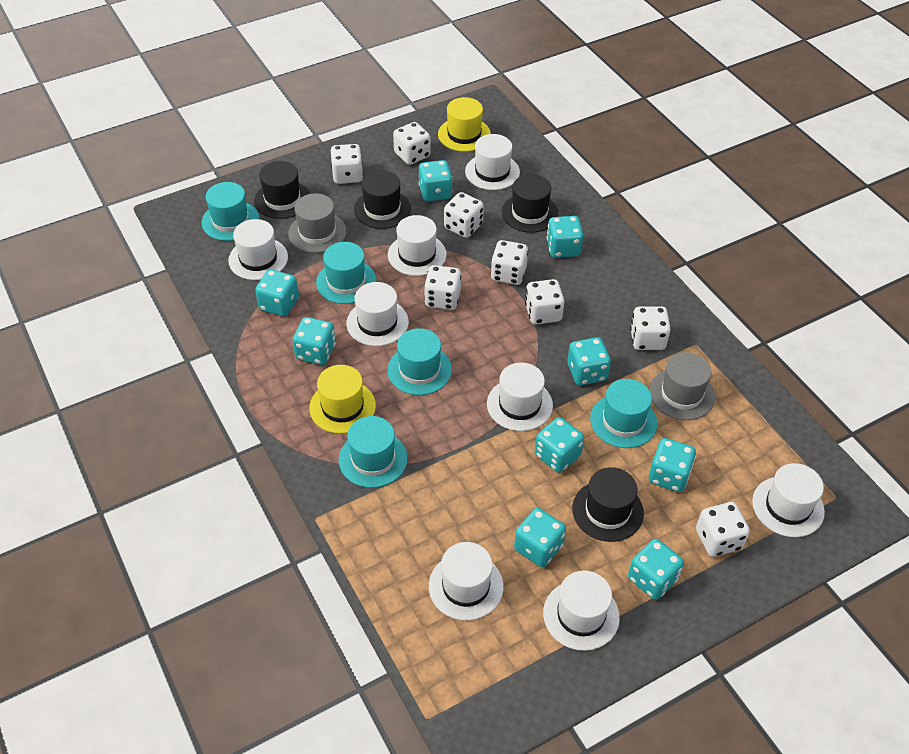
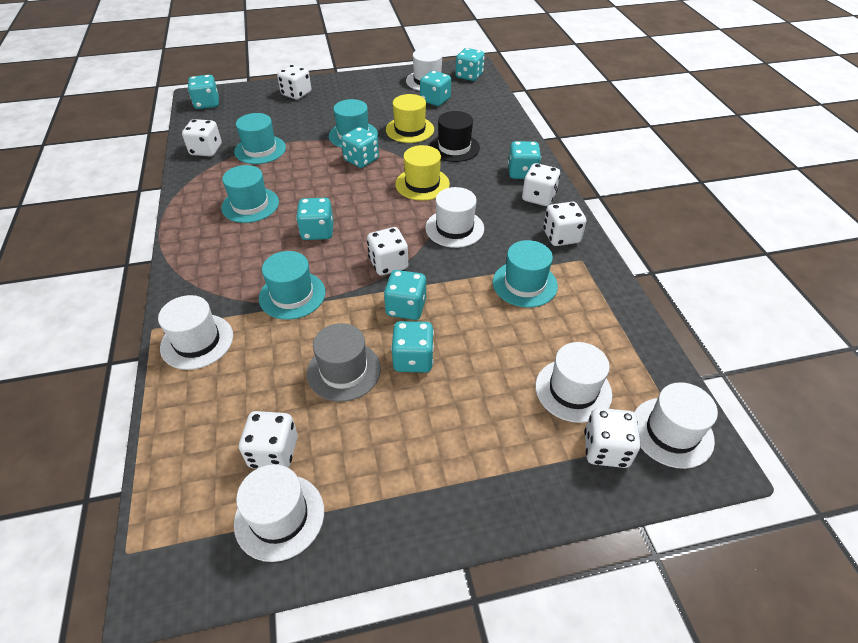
black hat: [254,161,310,219] [354,171,411,229] [501,174,558,233] [572,467,644,542] = 4 -> [430,111,480,162] = 1
grey hat: [288,193,346,253] [649,352,715,420] = 2 -> [307,323,381,402] = 1
turquoise dice: [255,269,299,317] [293,317,336,365] [419,160,453,201] [514,508,566,567] [535,417,584,473] [547,216,583,258] [567,337,611,385] [628,539,684,600] [649,438,696,492] = 9 -> [188,75,219,109] [296,198,333,240] [341,127,379,168] [384,270,426,320] [391,321,434,372] [420,71,451,106] [456,48,485,81] [508,141,541,179] = 8
white dice: [331,144,363,184] [393,122,431,165] [424,265,461,310] [444,192,484,238] [491,240,528,285] [525,279,564,324] [630,307,671,350] [696,502,750,557] = 8 -> [182,119,222,157] [239,411,298,469] [277,65,311,100] [367,227,408,276] [522,163,560,206] [543,202,586,246] [584,408,640,468] = 7
white hat: [228,219,288,280] [346,282,409,346] [388,215,447,276] [429,542,504,621] [465,134,520,190] [487,363,553,431] [543,570,620,651] [752,463,825,537] = 8 -> [158,295,233,370] [234,464,324,562] [406,48,443,91] [425,187,484,248] [535,342,612,423] [634,382,718,469] = 6

